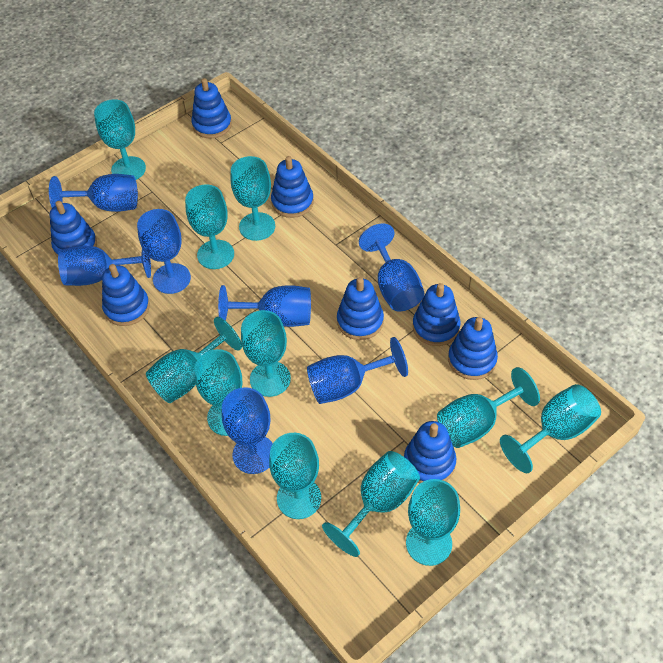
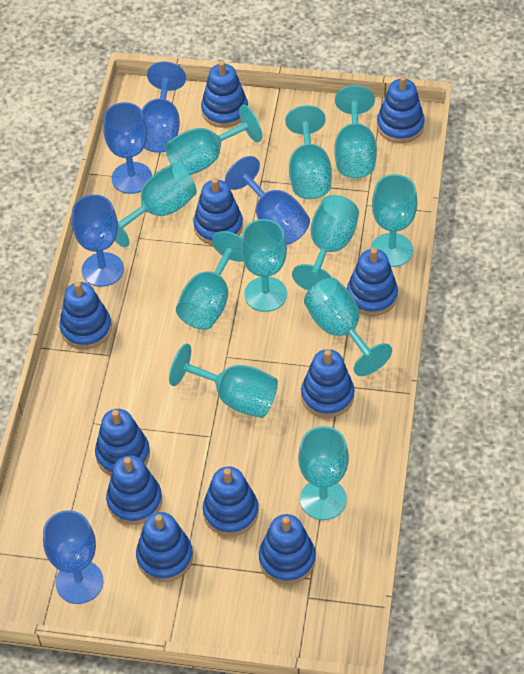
blue goblet: [49,174,138,212] [58,246,151,286] [137,209,191,294] [218,285,311,327] [222,387,273,474] [307,337,408,404] [359,223,425,311] = 7 -> [43,510,104,604] [72,194,124,287] [103,102,152,194] [142,62,186,153] [225,156,310,245] = 5
blue stacking toy: [50,201,97,257] [102,264,150,326] [192,78,232,139] [271,156,314,218] [337,277,384,340] [404,421,456,483] [413,283,460,346] [448,317,498,380] = 8 -> [59,281,112,349] [95,409,150,476] [106,455,162,525] [136,512,193,582] [193,178,243,245] [201,61,248,128] [203,466,259,536] [259,514,316,585] [301,349,354,418] [347,248,398,316] [377,76,425,143] = 11

